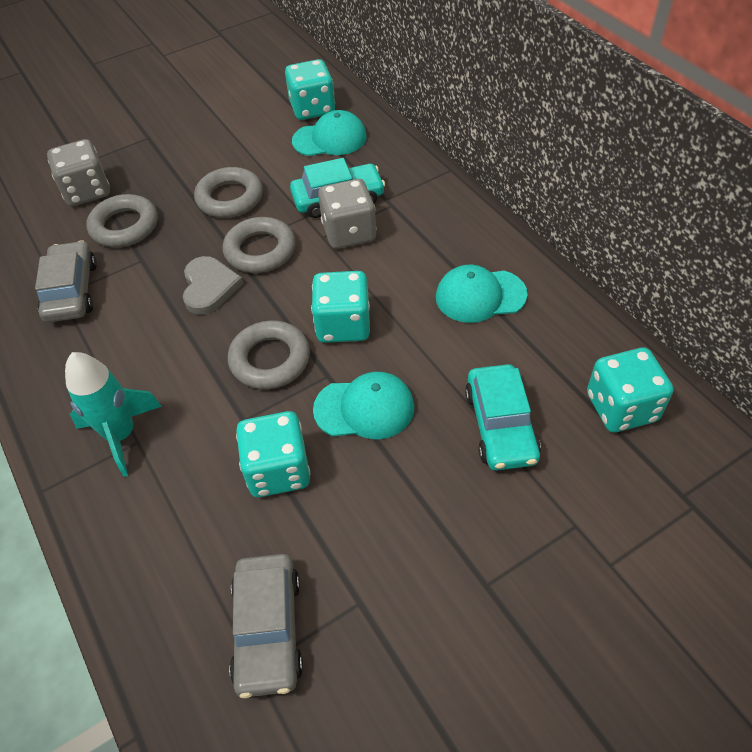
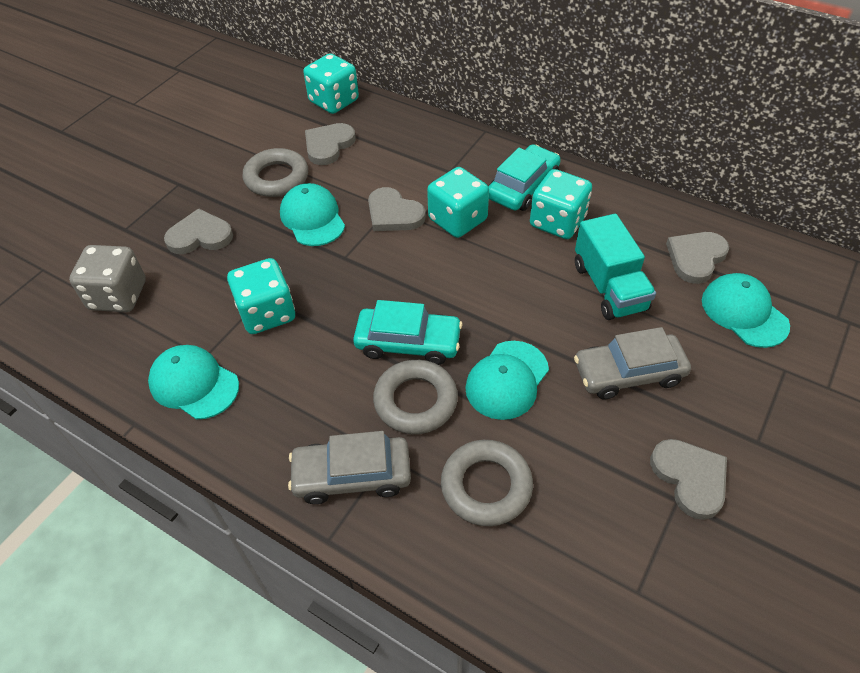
grey dice: [47,139,110,206] [318,179,377,249] = 2 -> [69,245,146,312] = 1
grey heart: [183,256,243,315] = 1 -> [164,209,233,254] [305,123,356,165] [368,187,426,231] [650,439,727,520] [666,232,729,284] = 5
grey ring: [86,194,158,247] [194,167,263,218] [223,217,296,273] [228,320,310,389] = 4 -> [243,148,308,197] [373,360,458,434] [441,440,533,526] = 3
turquoise cap: [292,110,367,156] [313,372,414,439] [436,265,527,323] = 3 -> [148,345,239,419] [280,183,345,246] [465,341,549,420] [702,273,790,348] = 4
turquoise rocket: [65,352,162,477] = 1 -> none = 0
turquoise truck: none = 0 -> [575,214,656,320] = 1

